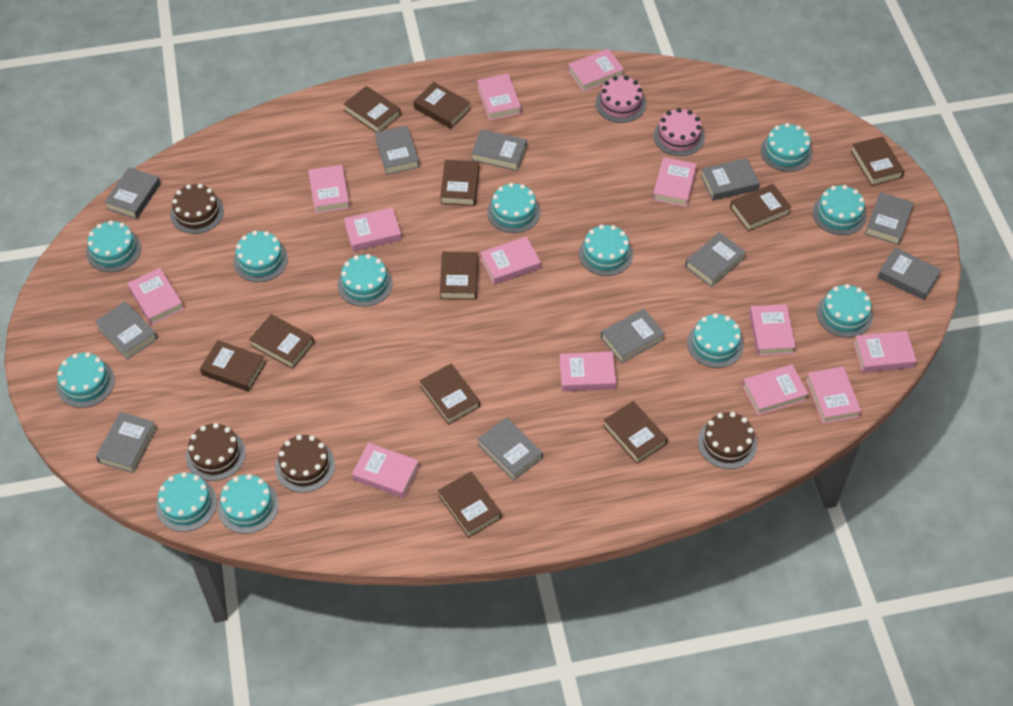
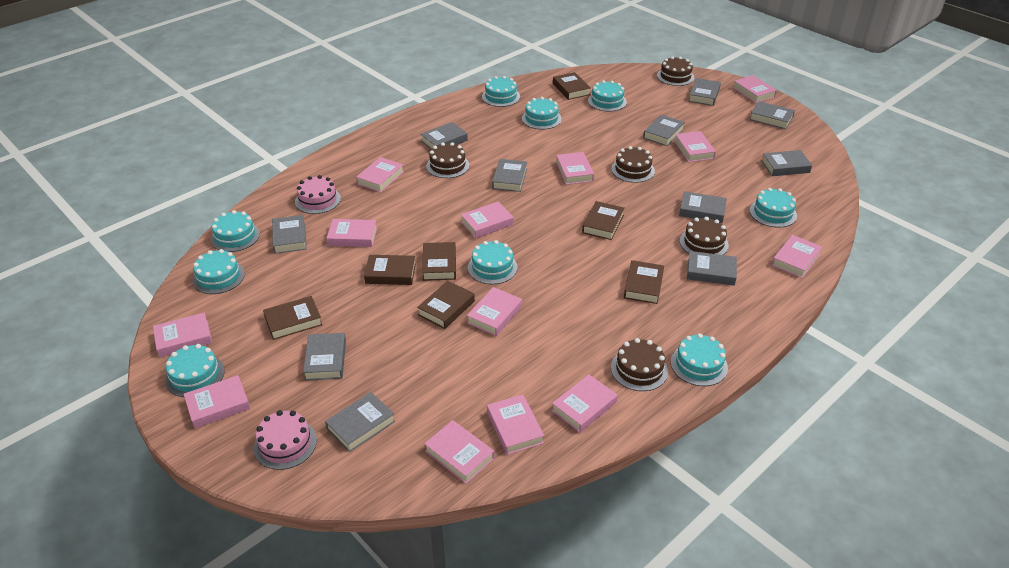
brown book: [200,340,266,392] [249,314,314,369] [344,86,401,132] [413,82,471,129] [420,364,480,425] [438,472,502,538] [440,160,479,206] [440,252,478,300] [603,401,668,464] [730,184,792,232] [851,136,904,186] = 11 -> [263,296,322,340] [364,255,416,285] [417,281,475,329] [422,242,456,281] [553,72,590,100] [582,201,625,240] [624,260,664,304] = 7
brown cake: [170,184,224,234] [186,423,246,481] [275,435,335,493] [698,412,757,469] = 4 -> [426,142,469,178] [611,146,655,183] [611,338,668,391] [657,56,694,86] [680,217,729,255] = 5
turquoise cake: [56,352,115,408] [86,220,141,272] [156,472,217,532] [218,474,279,534] [233,231,288,282] [338,254,393,307] [487,183,540,233] [579,225,633,276] [687,313,744,368] [761,123,813,172] [813,185,866,235] [817,284,873,338] = 12 -> [165,344,225,397] [192,249,245,294] [211,210,260,252] [468,240,518,284] [482,76,520,107] [522,97,562,130] [588,80,627,112] [671,333,728,386] [750,188,797,227] = 9

